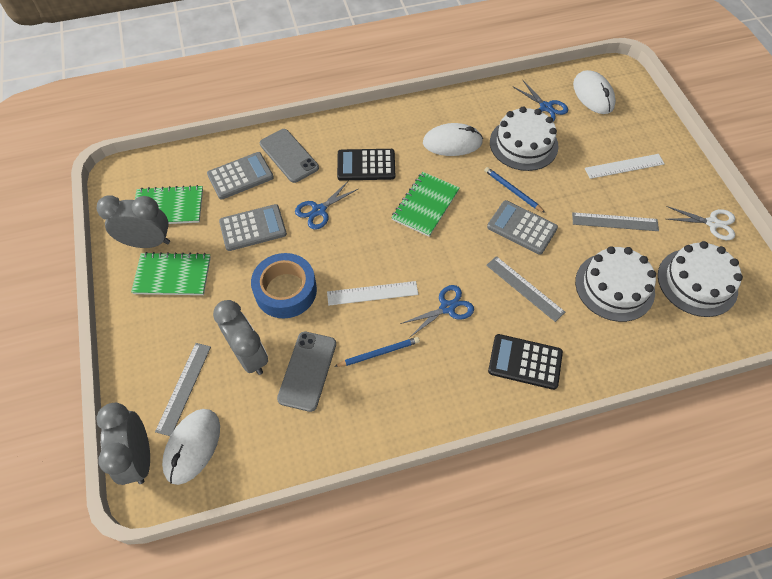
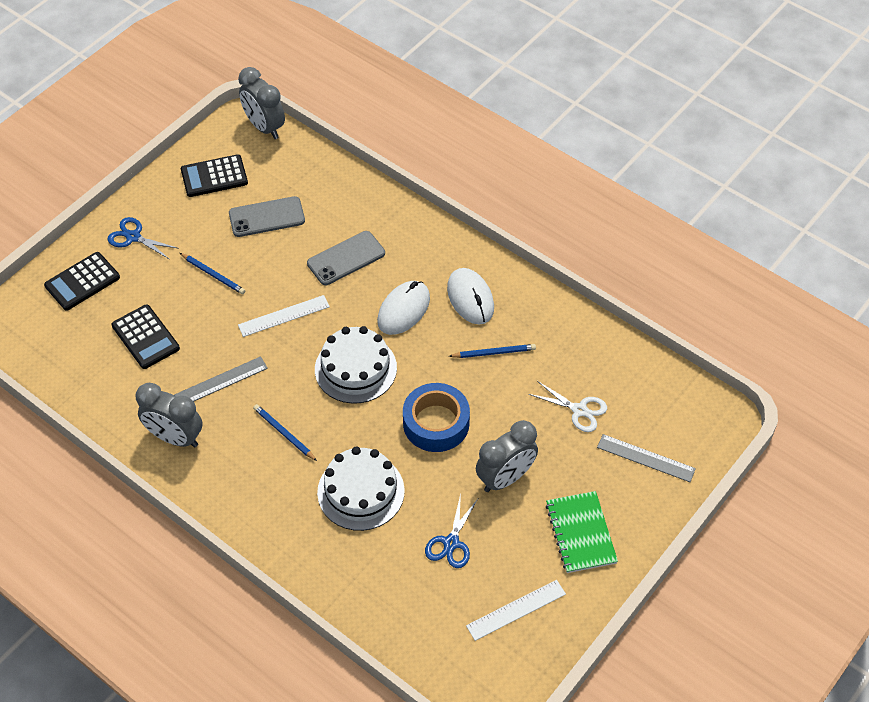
black calculator: [337,149,395,181] [488,334,563,390] = 2 -> [44,252,120,311] [112,304,180,369] [181,154,248,197] = 3
blue pencil: [334,337,420,367] [484,167,545,213] = 2 -> [180,253,245,294] [253,404,317,461] [449,344,536,358] = 3
blue scissors: [295,180,358,230] [400,285,474,338] [512,80,568,121] = 3 -> [107,217,179,259] [425,494,478,568] = 2
green notebook: [131,252,211,295] [135,185,203,224] [391,172,459,237] = 3 -> [546,491,618,573] = 1
grey calculator: [207,152,274,200] [219,204,287,251] [487,200,558,255] = 3 -> none = 0
grey ruler: [155,343,211,436] [486,256,565,322] [572,212,659,231] = 3 -> [174,356,268,401] [597,434,696,482] = 2
white cake: [490,106,559,171] [575,246,656,322] [658,241,743,317] = 3 -> [315,326,397,404] [317,446,405,531] = 2
white mouse: [162,409,220,485] [423,123,483,156] [573,70,616,114] = 3 -> [377,281,430,335] [447,268,494,324] = 2

